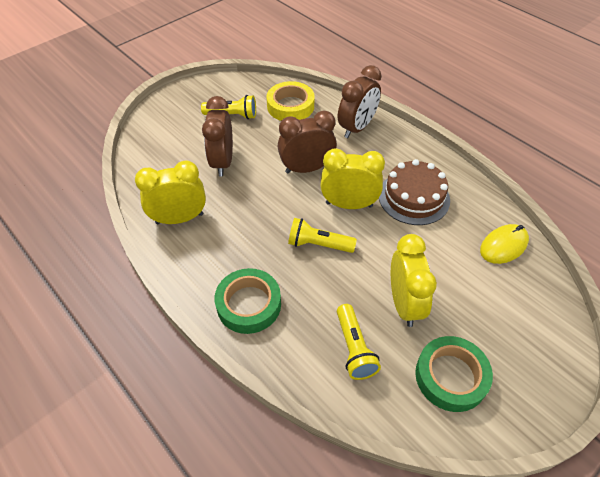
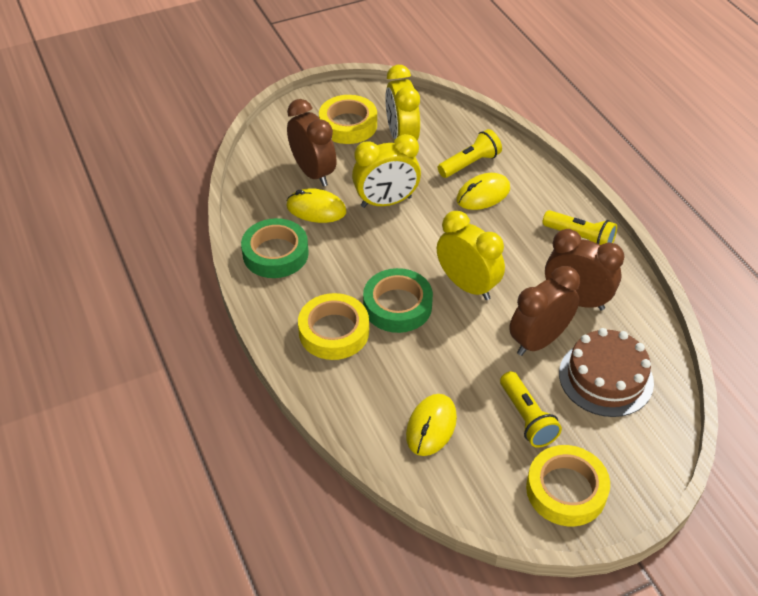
yellow mouse: [480,224,529,264] = 1 -> [286,188,347,223] [406,394,457,456] [456,173,510,210] = 3
yellow tape: [266,81,315,121] = 1 -> [298,293,369,360] [319,95,377,144] [526,445,610,526] = 3

